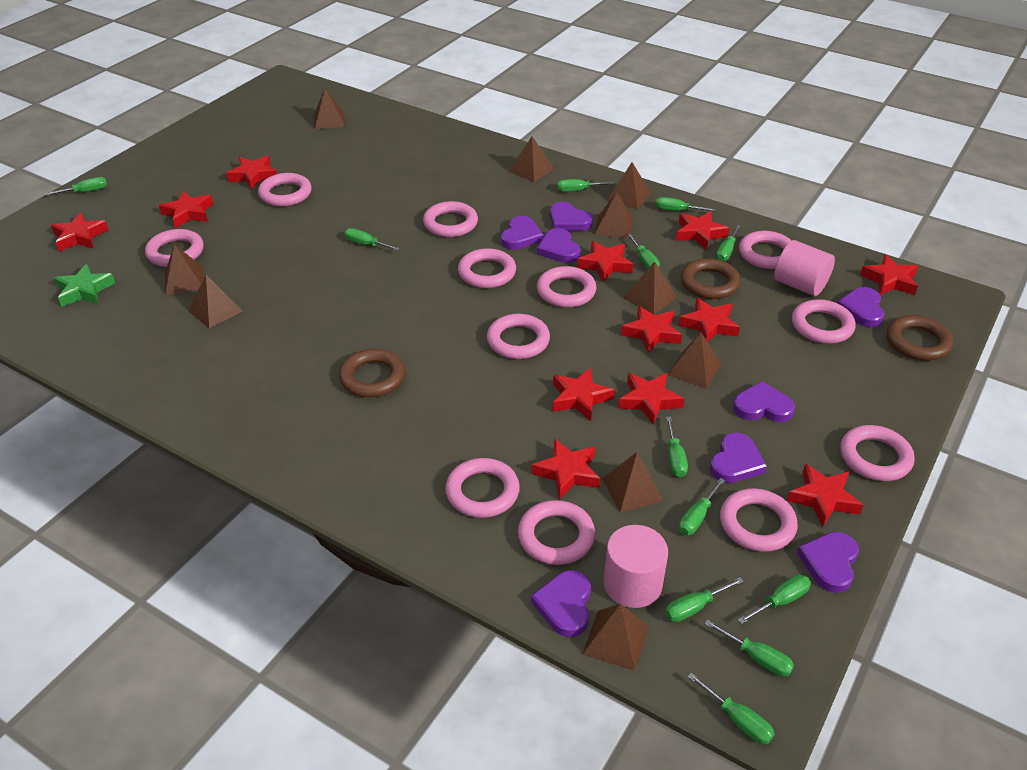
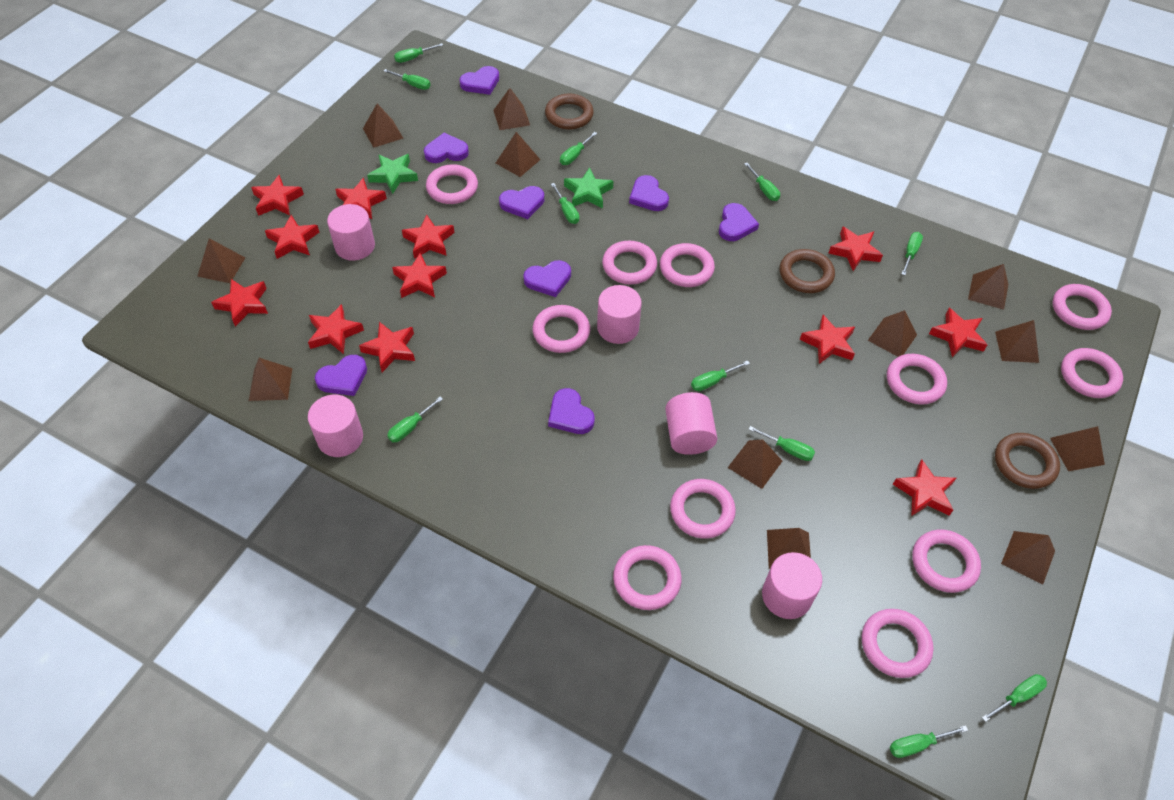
brown pyramid: [165,244,204,295] [188,275,242,329] [314,88,345,129] [509,137,554,182] [582,604,649,671] [594,192,633,239] [602,452,664,513] [607,162,651,209] [624,261,677,315] [668,333,721,389] = 10 -> [197,238,245,283] [249,358,292,401] [363,104,403,148] [493,88,530,130] [496,132,540,177] [728,440,782,489] [767,528,811,569] [868,310,917,357] [968,264,1008,310] [995,320,1039,363] [1001,531,1055,584] [1050,426,1105,471] = 12
green screwdriver: [45,177,107,196] [344,228,400,251] [557,179,615,192] [627,233,660,270] [656,197,716,212] [665,577,744,622] [666,417,688,477] [679,478,725,535] [688,672,775,744] [704,620,794,677] [716,225,741,261] [738,575,811,624] = 12 -> [384,69,431,90] [387,397,443,442] [394,43,443,63] [551,183,579,224] [560,132,597,165] [691,360,750,391] [744,163,780,201] [749,426,815,461] [890,725,968,758] [901,232,923,275] [982,674,1047,722] = 11
green star: [54,264,115,307] = 1 -> [367,154,418,194] [564,167,613,208] = 2
pink cylinder: [603,525,668,608] [774,240,835,296] = 2 -> [308,395,363,457] [327,204,375,261] [597,285,642,344] [665,392,717,455] [762,552,822,619] = 5
pink ring: [145,229,204,267] [258,173,312,207] [423,201,478,237] [445,458,520,518] [458,248,516,288] [487,314,550,359] [518,500,595,565] [537,266,597,308] [720,488,798,552] [739,231,792,269] [792,299,856,344] [840,425,915,481] = 12 -> [426,164,478,204] [532,305,590,353] [602,241,657,285] [613,545,682,610] [660,243,715,287] [670,479,736,539] [862,609,934,678] [887,354,947,405] [912,530,981,593] [1052,284,1112,330] [1061,348,1123,398] = 11

